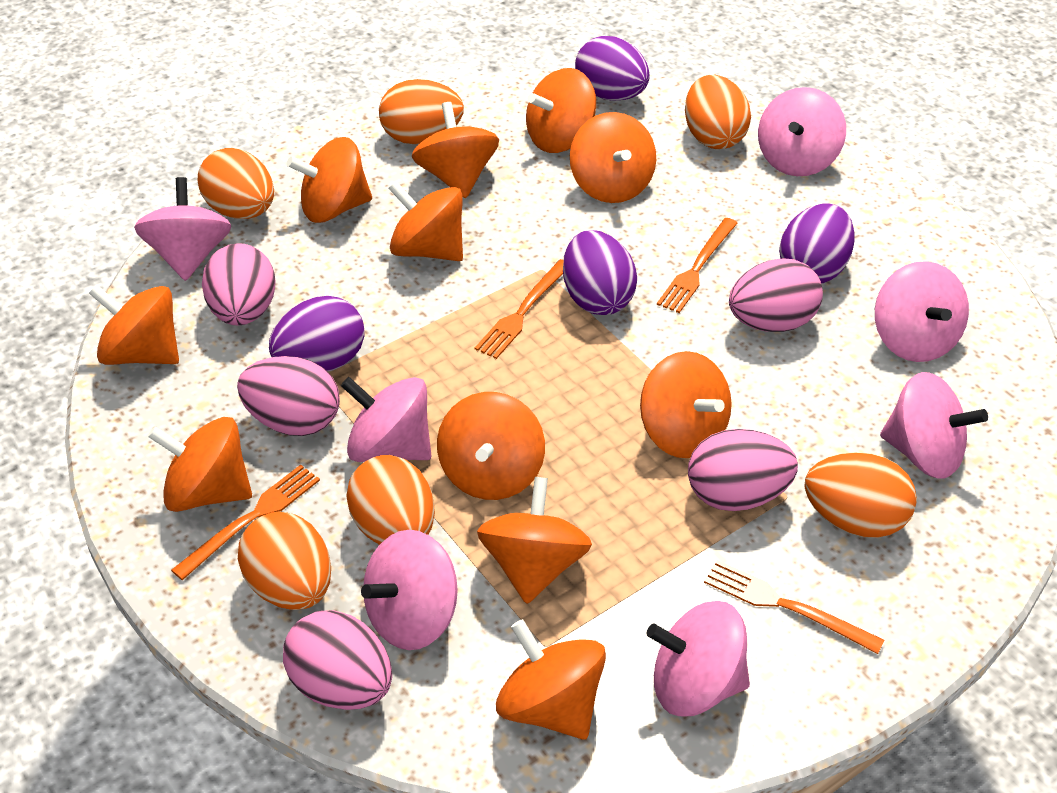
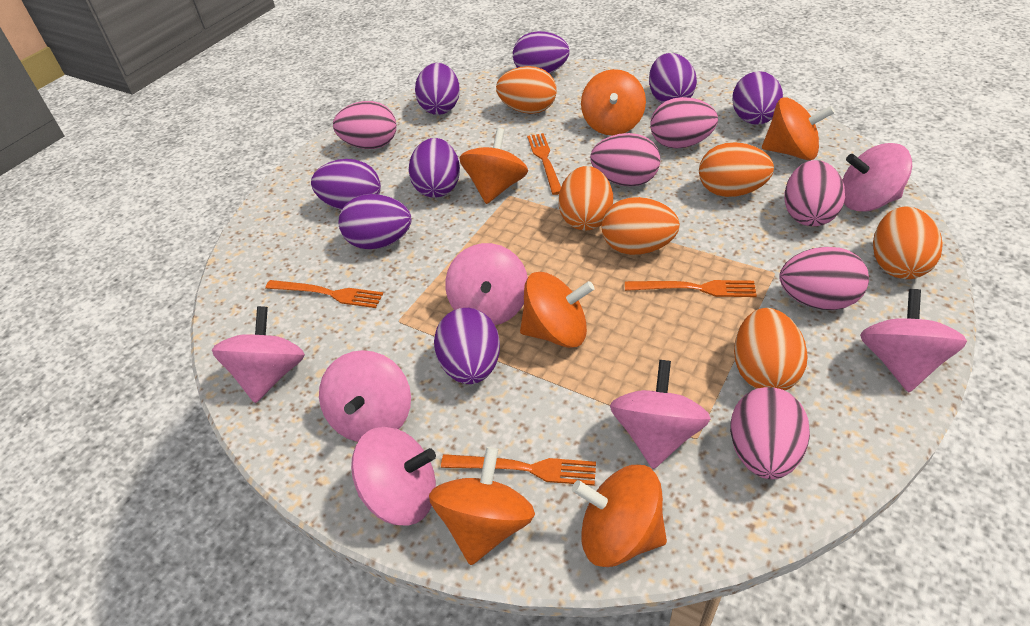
orange spinning top: [89,285,179,365] [148,417,252,512] [287,137,372,223] [388,181,463,261] [412,102,499,198] [437,392,545,500] [477,477,592,604] [496,619,606,740] [526,68,596,153] [570,112,656,203] [640,351,732,458] = 11 -> [429,447,535,565] [460,128,528,204] [520,272,595,348] [572,465,667,567] [581,69,646,136] [762,97,835,160] = 6
pink egg: [202,243,276,326] [237,356,340,436] [283,610,392,710] [688,429,798,511] [729,258,823,332] = 5 -> [333,101,397,149] [590,133,660,187] [650,97,718,149] [730,387,810,479] [779,247,869,310] [784,160,845,226] = 6
purple egg: [269,296,365,372] [563,230,637,315] [575,36,650,101] [779,203,855,284] = 4 -> [311,159,381,210] [339,194,412,249] [408,138,460,198] [415,63,460,115] [434,308,500,384] [513,31,569,74] [649,53,697,103] [732,71,783,125] = 8

